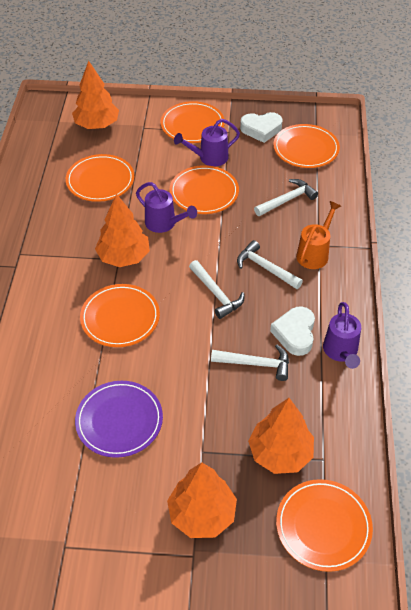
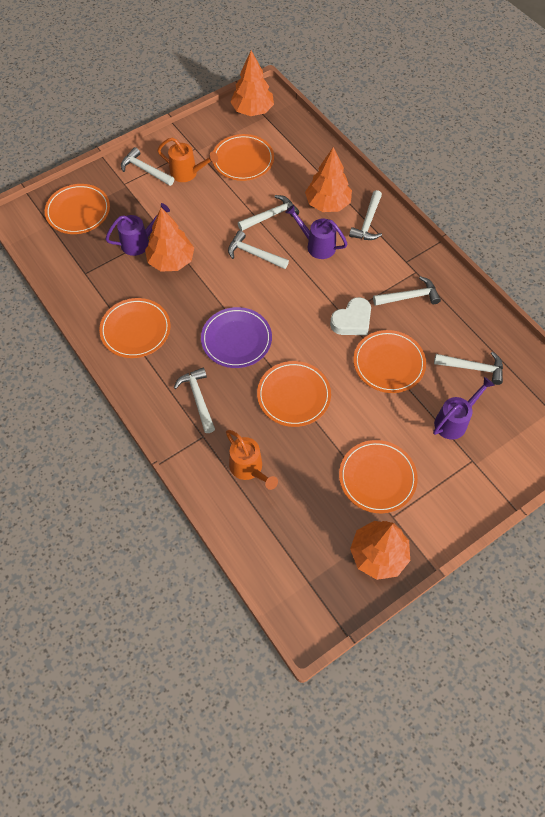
orange watering can: [296,201,341,269] = 1 -> [158,137,218,182] [226,430,278,490] = 2
white hammer: [189,260,244,319] [211,345,289,381] [237,240,303,289] [254,179,318,216] = 4 -> [121,147,174,186] [174,367,215,433] [228,231,289,269] [238,195,299,231] [349,190,382,240] [373,276,441,306] [434,352,503,385] = 7
white heart: [240,112,283,143] [270,306,315,356] = 2 -> [330,297,371,335] = 1

